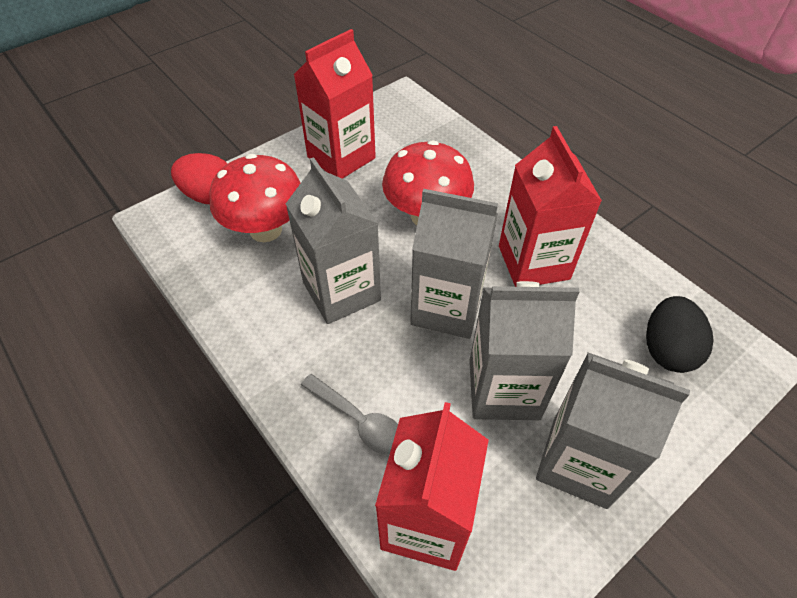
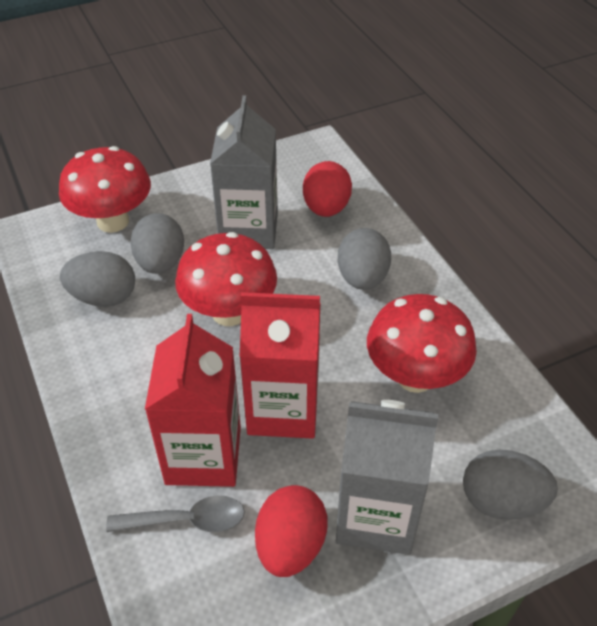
black egg: [646,296,714,373] = 1 -> none = 0
grey carton: [286,157,381,324] [410,189,498,339] [469,281,580,420] [536,353,690,509] = 4 -> [210,95,278,249] [336,400,438,555] = 2
grey egg: none = 0 -> [60,251,135,307] [130,213,184,274] [337,228,391,290] [463,450,558,520] = 4
red carton: [294,29,376,179] [375,402,489,571] [499,126,602,287] = 3 -> [145,314,241,487] [240,292,320,439] = 2
red egg: [171,153,228,204] = 1 -> [255,485,328,577] [303,161,352,217] = 2
red mushroom: [209,154,301,242] [382,140,474,225] = 2 -> [59,146,151,233] [175,232,277,326] [367,294,477,393] = 3

